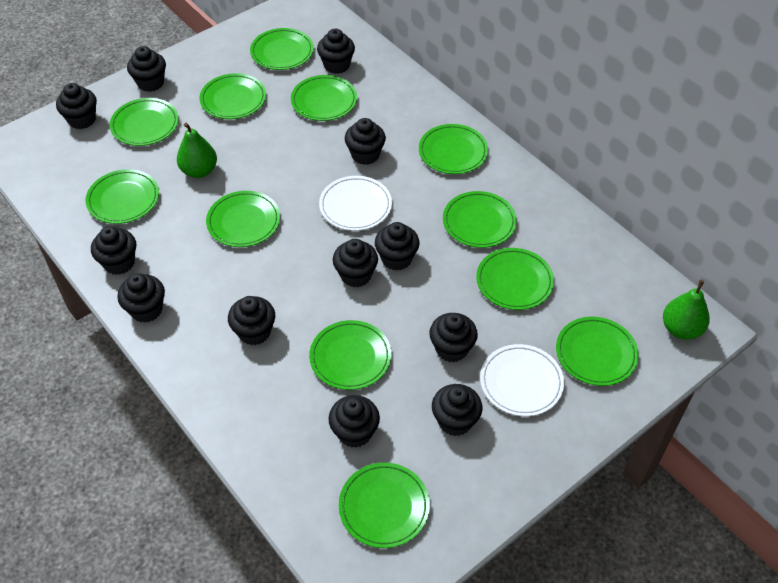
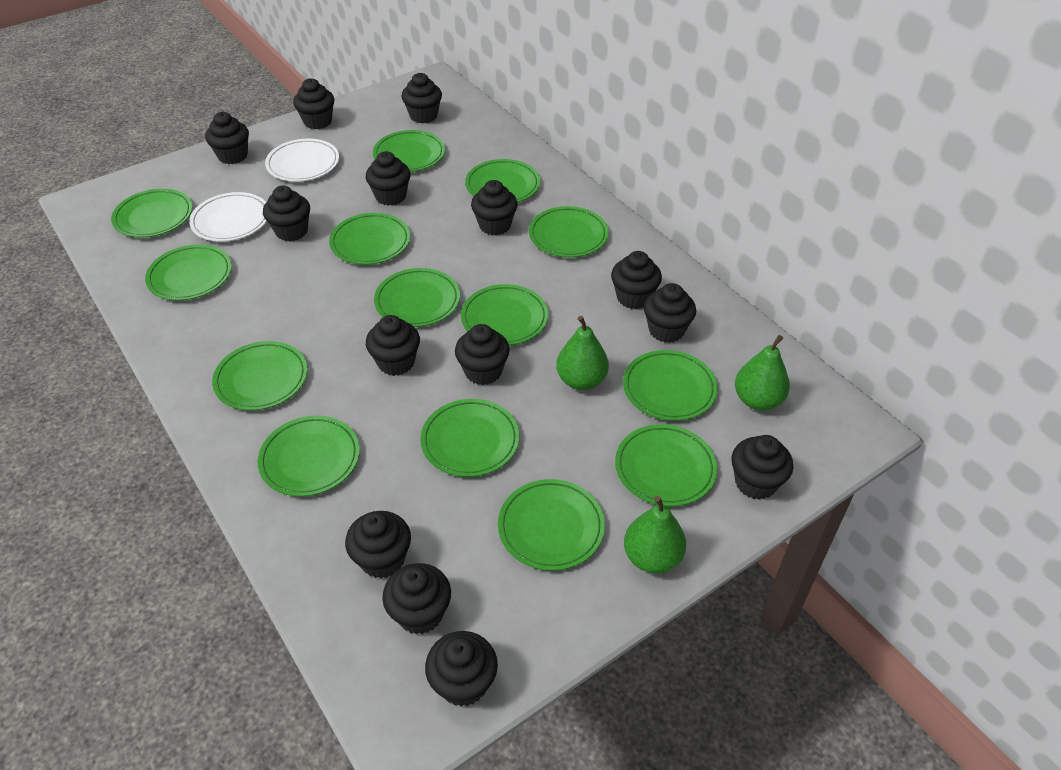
black cupcake: [56,83,97,129] [91,226,136,275] [117,273,165,323] [127,46,166,92] [228,296,275,345] [317,29,355,74] [328,395,380,448] [333,239,378,287] [345,118,386,165] [375,222,420,271] [429,313,478,362] [432,384,482,436] = 12 -> [205,112,249,164] [263,186,310,241] [293,78,334,129] [345,511,411,578] [366,151,411,206] [366,315,420,376] [382,563,451,634] [402,73,442,123] [425,631,498,707] [455,324,510,385] [471,180,518,235] [611,251,662,309] [644,283,696,343] [732,435,793,500] = 14
green pear: [177,123,217,178] [663,280,710,340] = 2 -> [556,316,609,390] [624,496,686,573] [735,335,790,410] = 3
green plate: [85,169,159,224] [110,98,179,146] [199,73,266,119] [206,191,280,247] [250,28,314,70] [291,75,357,121] [309,320,391,390] [339,462,430,548] [419,124,488,174] [443,191,517,248] [476,248,554,310] [556,317,639,386] = 12 -> [111,189,192,238] [145,245,232,301] [212,341,307,411] [257,416,360,497] [329,213,410,265] [373,130,445,172] [374,268,460,327] [420,399,519,477] [461,284,548,345] [465,159,540,202] [498,479,605,571] [529,206,608,257] [615,424,717,507] [623,350,718,421] = 14

